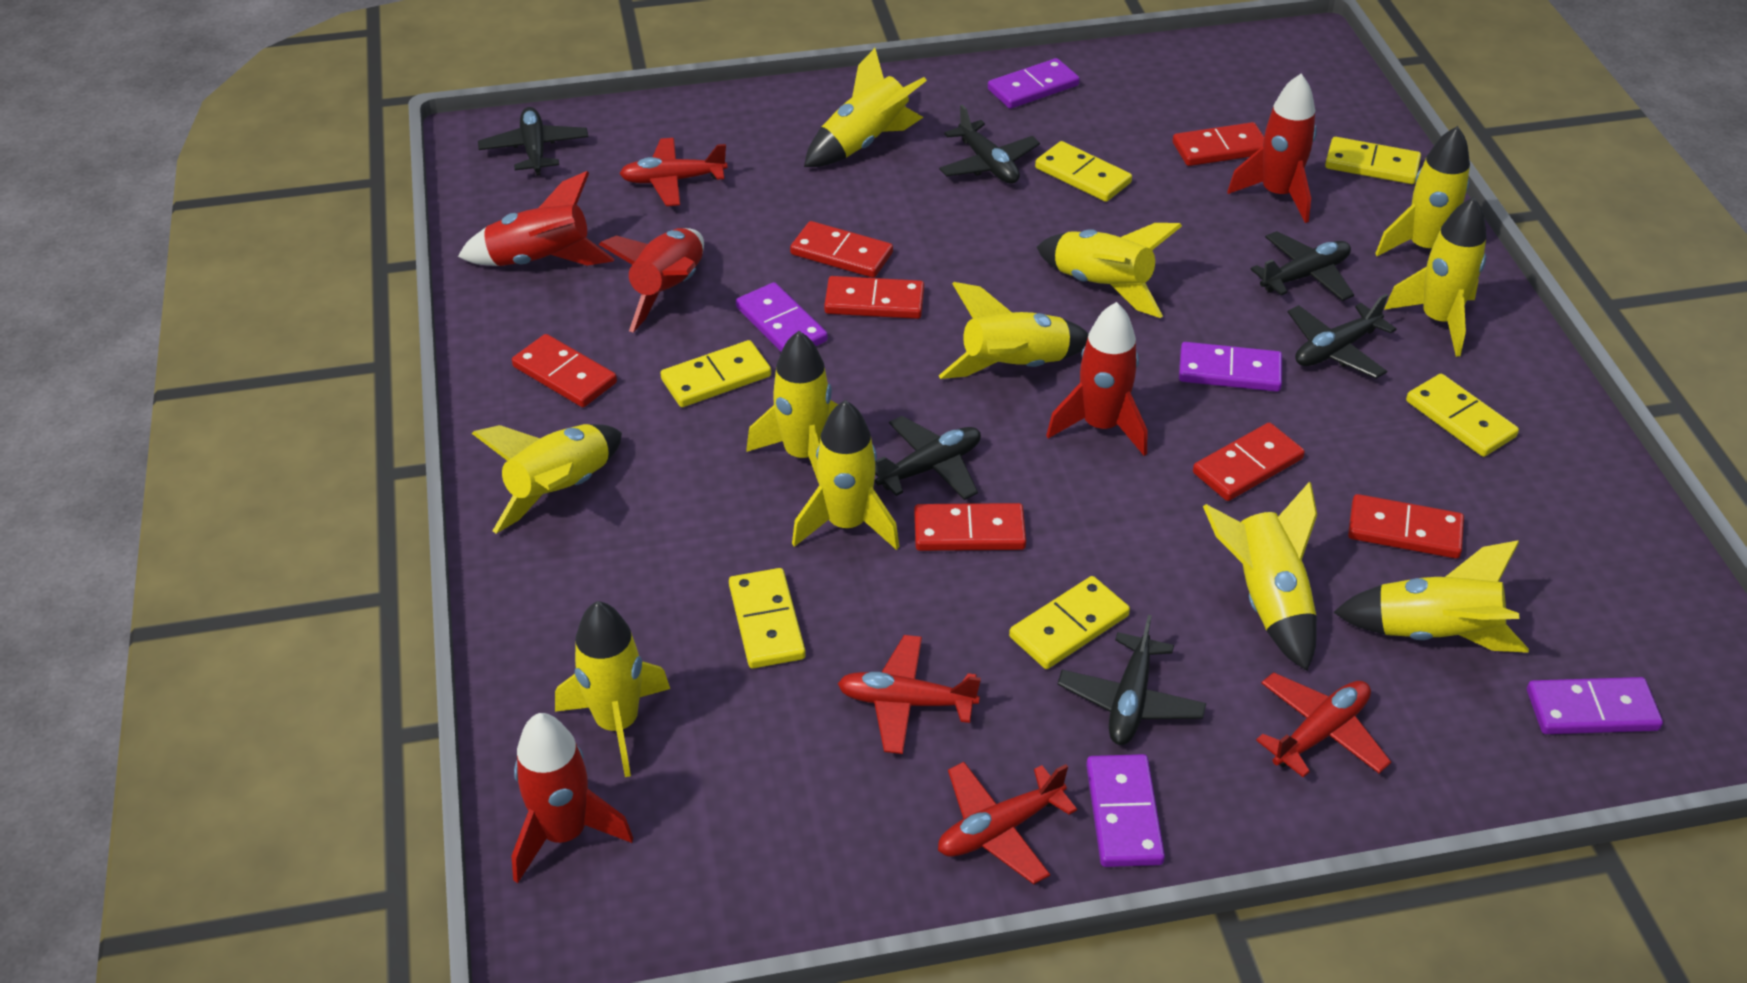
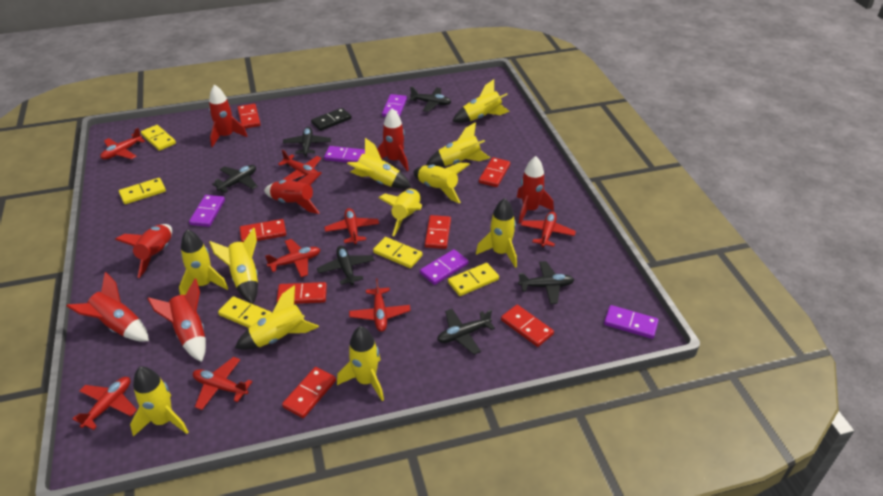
black domino: none = 0 -> [311,108,352,131] = 1
red plane: [619,138,728,206] [838,635,981,754] [938,762,1077,884] [1256,672,1391,778] = 4 -> [72,377,137,430] [100,128,145,160] [193,357,253,410] [265,239,320,277] [278,150,322,181] [324,208,379,245] [349,278,411,332] [521,211,576,248] = 8
red rocket: [458,171,614,266] [511,713,633,883] [598,228,704,332] [1046,302,1147,456] [1227,74,1317,223] = 5 -> [67,272,149,341] [115,224,172,278] [147,279,206,362] [209,84,248,147] [264,172,321,214] [377,108,409,171] [517,156,554,224] = 7
yellow domino: [661,340,771,407] [729,568,806,668] [1009,576,1130,669] [1035,141,1132,202] [1325,137,1421,184] [1406,374,1519,457] = 6 -> [119,178,166,204] [141,125,176,151] [218,296,272,328] [373,237,423,268] [448,263,499,296] = 5

